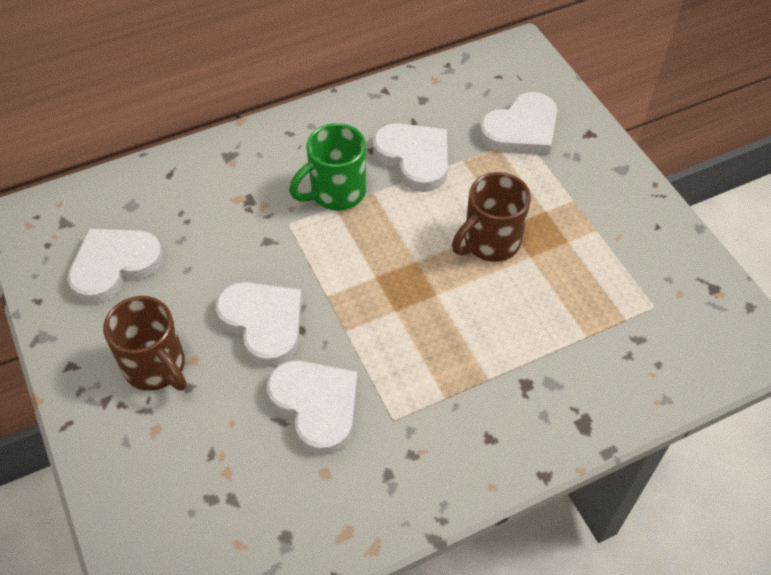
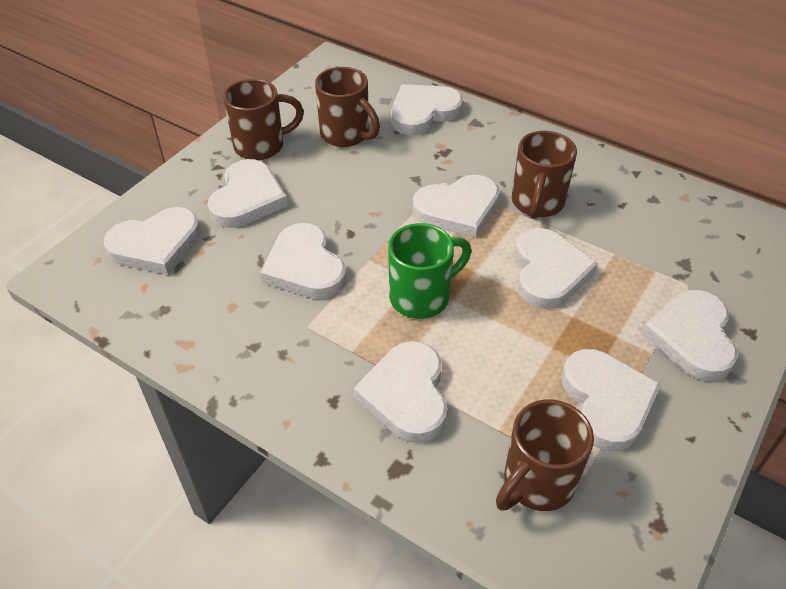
brown mug: [103,296,187,391] [452,172,531,262] = 2 -> [223,79,304,160] [315,67,380,147] [496,399,594,511] [512,131,577,219] = 4
white heart: [67,229,163,304] [216,282,302,367] [267,361,358,455] [373,123,448,192] [479,92,557,155] = 5 -> [104,207,201,275] [208,159,288,228] [260,223,347,299] [353,341,447,443] [391,84,463,135] [412,175,499,238] [514,228,598,309] [561,349,661,451] [641,290,737,381] = 9

